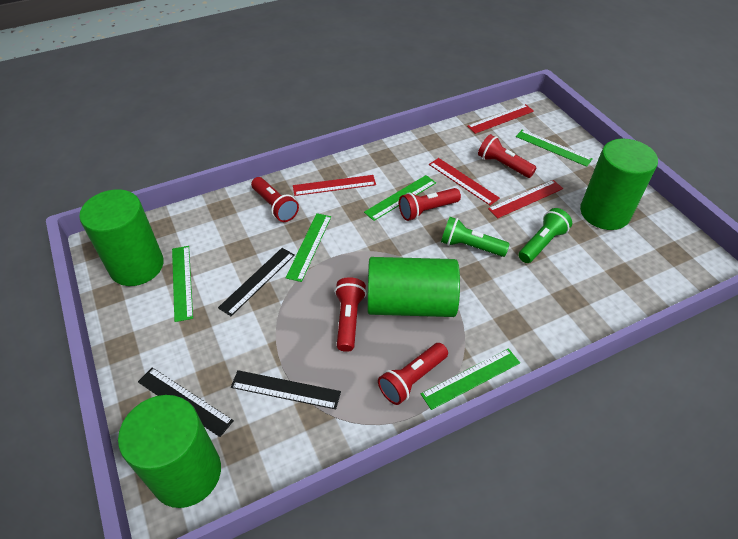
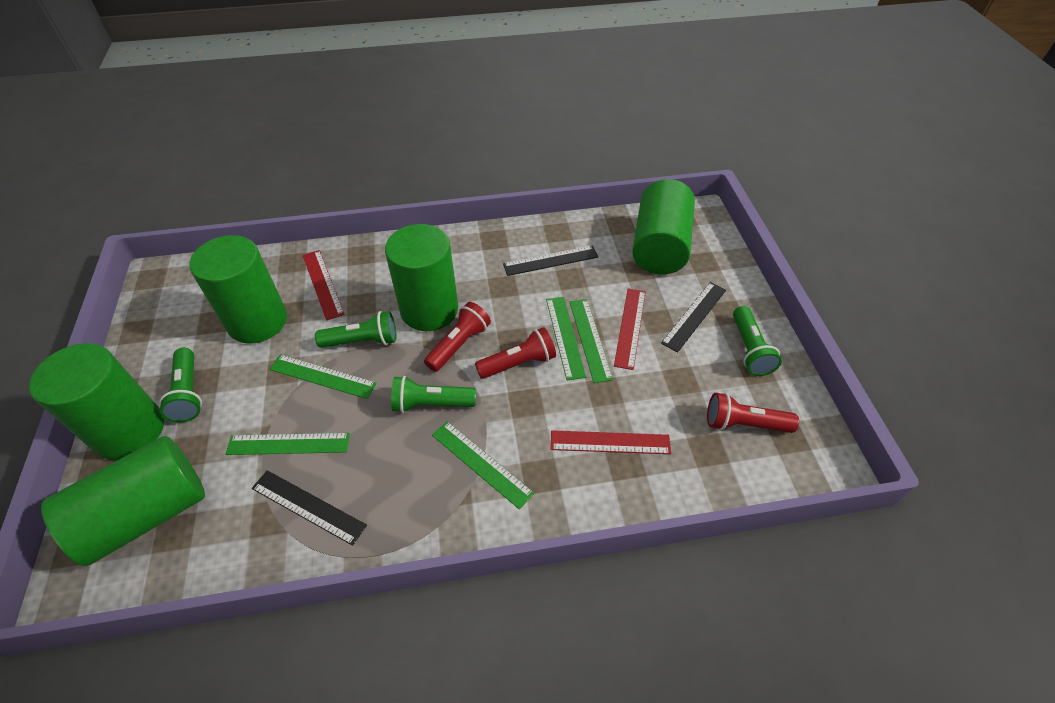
green cylinder: [79,189,164,286] [118,395,221,508] [367,257,460,317] [580,139,658,230] = 4 -> [29,343,164,460] [41,436,205,566] [190,235,287,344] [385,224,458,331] [632,179,695,274] = 5
green flashlight: [441,217,510,257] [518,208,572,263] = 2 -> [159,348,202,422] [315,311,396,348] [391,376,476,413] [733,306,782,376] = 4
red flashlight: [251,177,299,222] [335,277,366,352] [378,343,448,405] [399,188,461,221] [478,134,537,178] = 5 -> [424,302,491,372] [475,327,556,379] [707,393,799,433] = 3
red ruler: [293,175,376,196] [429,158,500,206] [467,104,534,134] [488,180,563,219] = 4 -> [303,250,345,320] [551,430,671,454] [614,288,646,370] = 3

